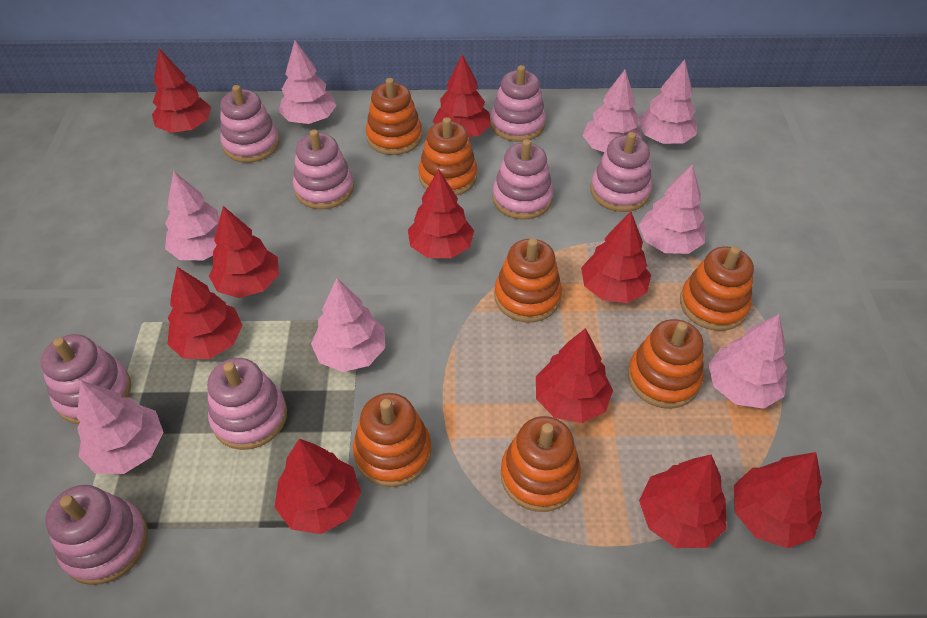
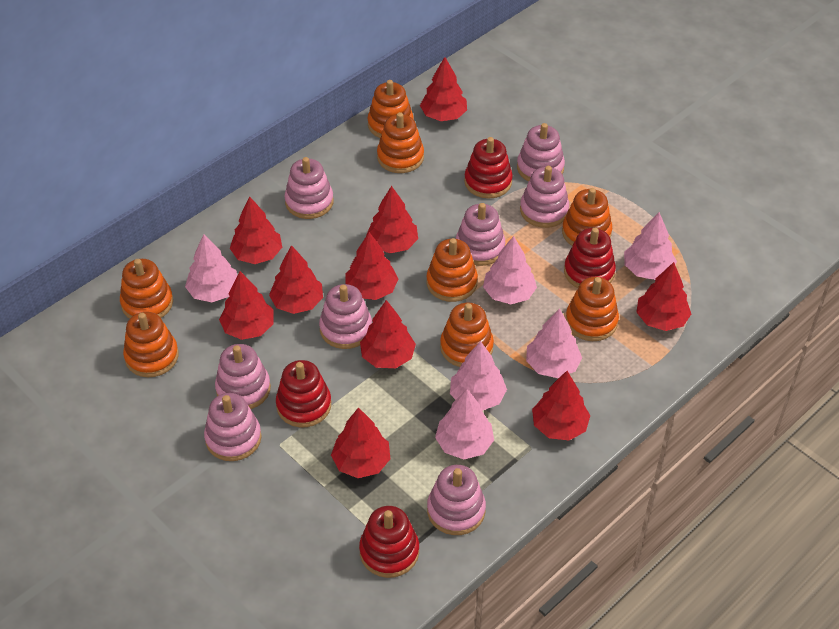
orange stacking toy: [353,393,432,487] [366,78,422,155] [419,117,477,196] [494,238,562,322] [501,416,581,512] [628,319,704,409] [680,246,754,331] = 7 -> [120,259,173,319] [123,312,179,377] [367,80,414,138] [377,112,424,173] [427,238,478,302] [440,303,494,367] [562,188,612,246] [566,277,619,341] = 8
pink tree: [77,380,163,474] [165,171,220,260] [279,40,337,124] [311,278,385,372] [583,70,642,152] [638,59,697,144] [639,164,705,254] [708,314,787,409] = 8 -> [185,234,237,302] [435,389,494,460] [450,341,507,411] [483,236,537,305] [526,309,582,378] [624,212,677,280] = 6
red stacking toy: none = 0 -> [276,360,331,427] [359,506,419,578] [464,137,513,199] [564,228,616,288] = 4

